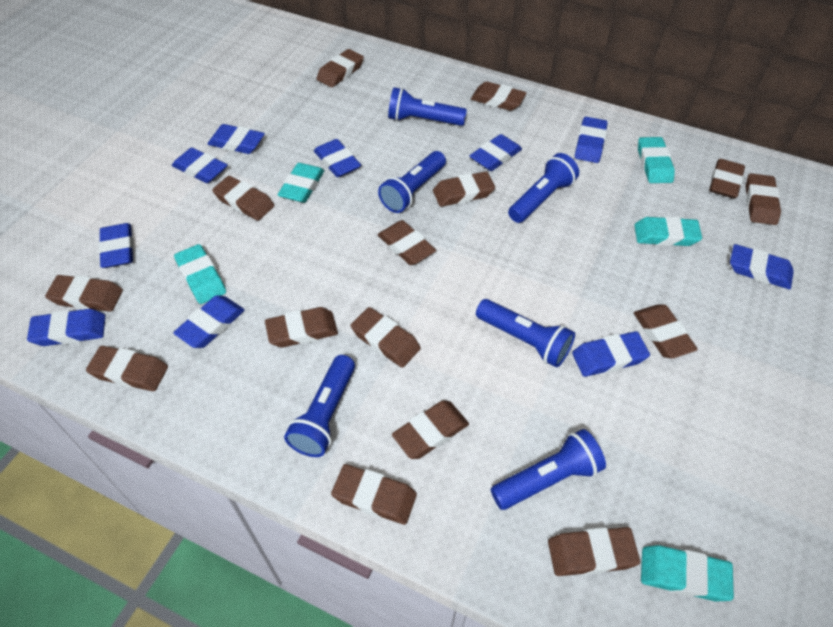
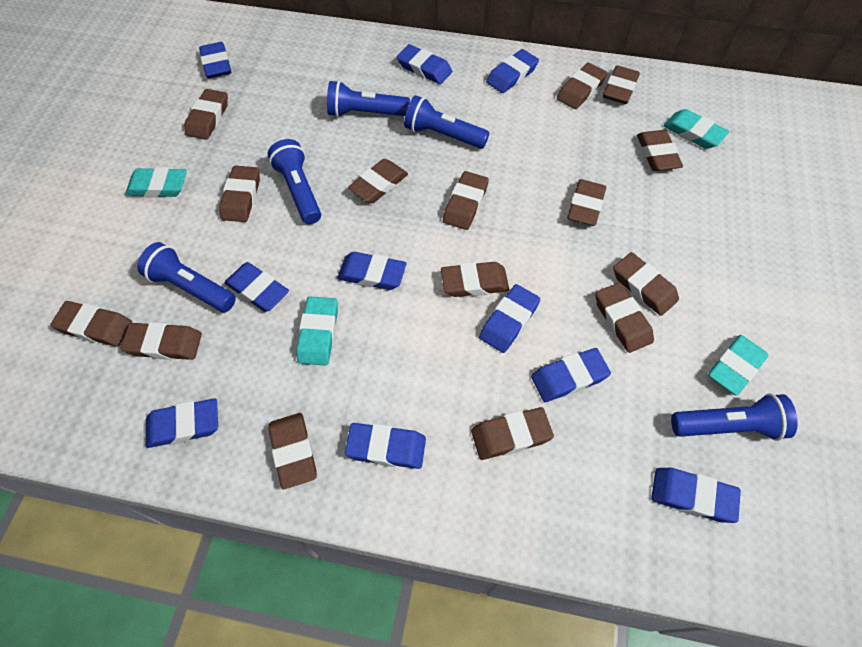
blue flashlight: [284,355,355,457] [378,151,446,213] [388,87,467,126] [476,299,575,368] [491,429,606,510] [508,153,579,223] = 6 -> [137,242,236,312] [268,139,321,224] [327,81,410,117] [404,95,489,149] [671,393,798,441] = 5
turquoise eraser: [174,244,226,304] [278,163,324,203] [634,216,702,246] [638,137,675,183] [641,545,734,602] = 5 -> [125,167,187,198] [296,297,338,366] [663,109,729,149] [708,335,768,396] = 4

